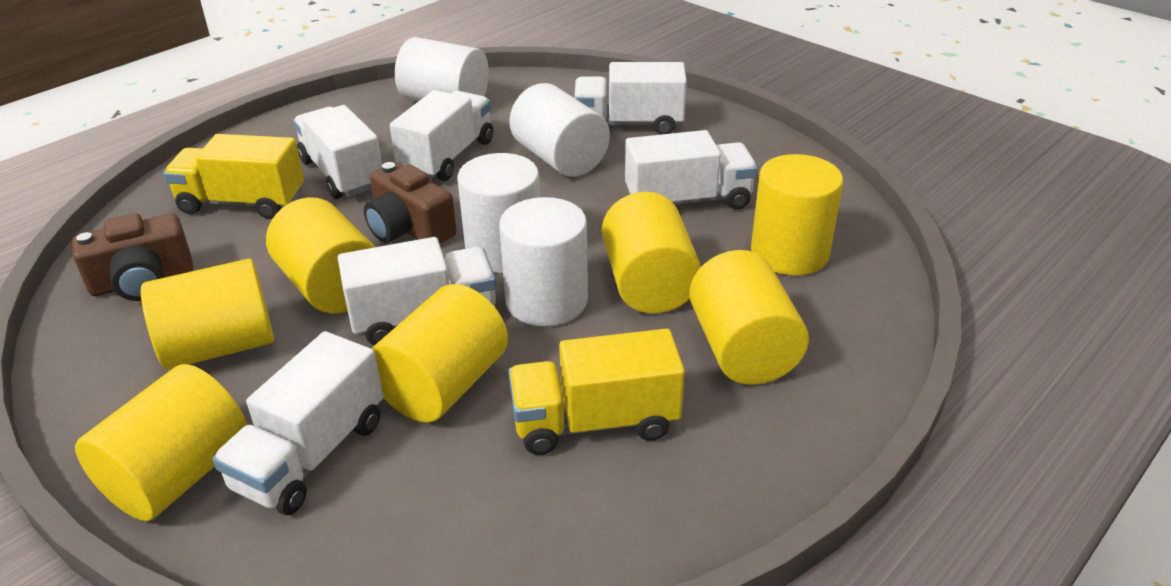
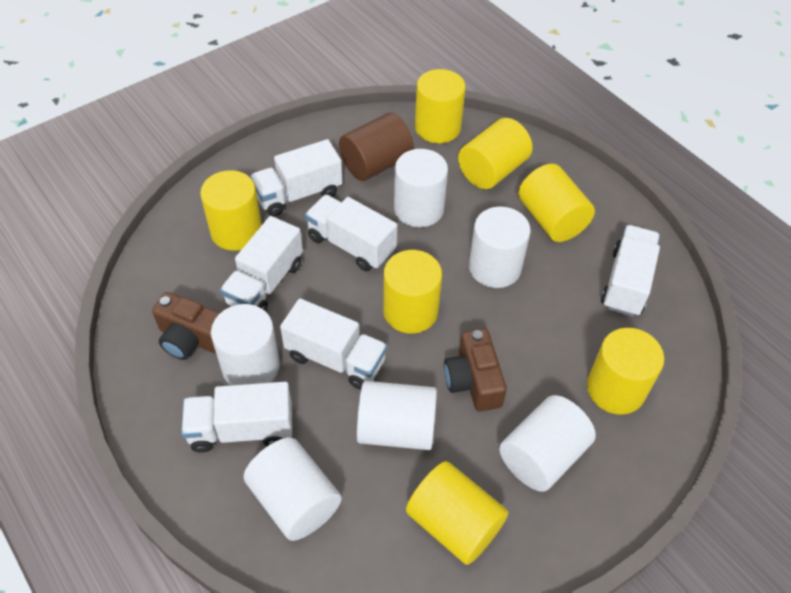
brown cylinder: none = 0 -> [339,113,414,181] = 1
white cylinder: [395,37,489,101] [457,153,540,273] [499,197,588,326] [509,83,610,177] = 4 -> [211,304,280,385] [244,437,341,541] [357,381,437,450] [394,149,448,227] [469,206,531,288] [499,395,596,492] = 6
yellow truck: [163,134,304,219] [508,328,685,455] = 2 -> none = 0

